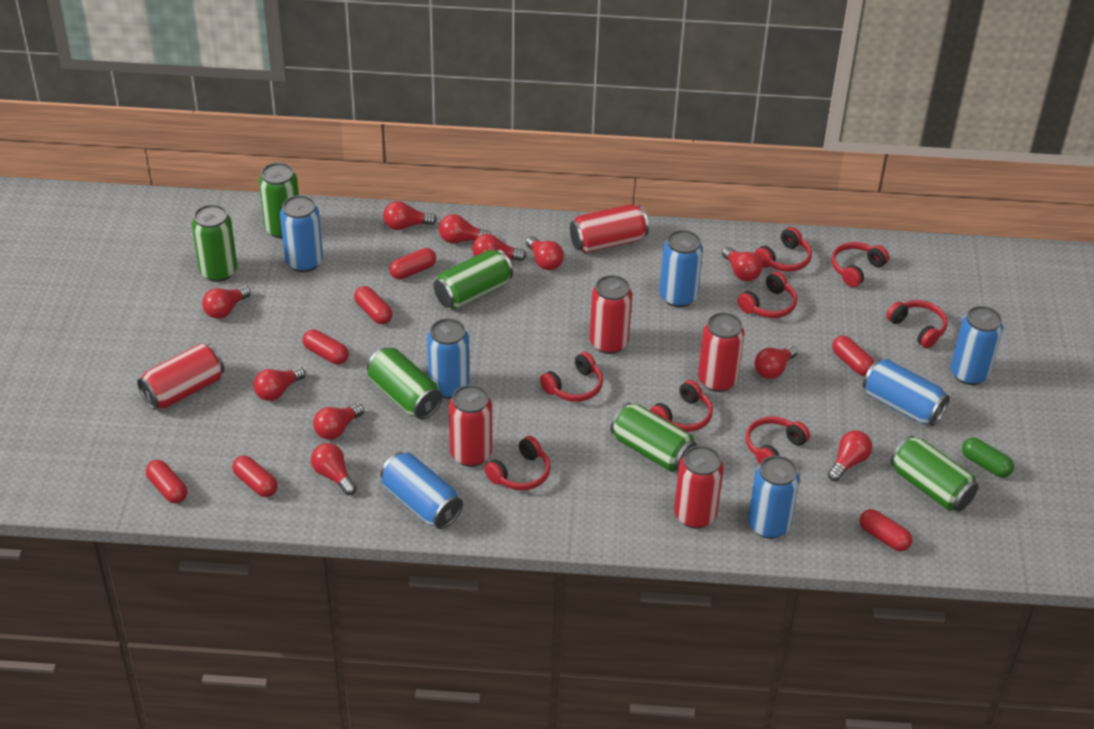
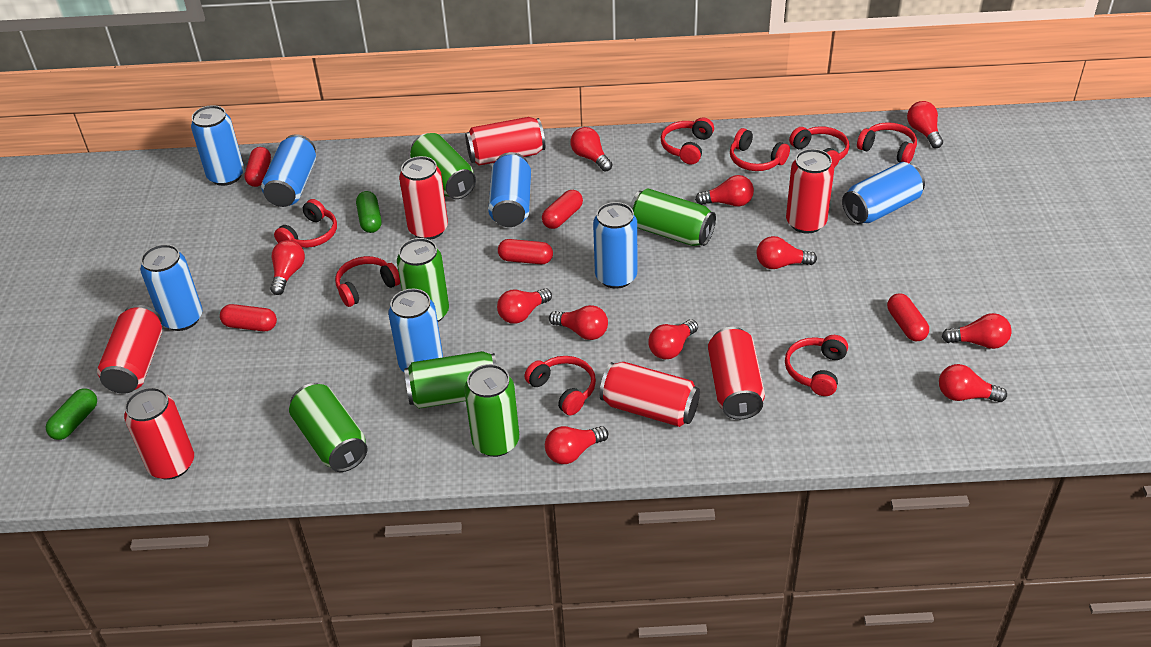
green capsule: [962,438,1014,478] = 1 -> [46,388,97,440] [356,191,382,233] = 2
red can: [137,344,224,410] [449,385,492,467] [570,204,649,253] [590,275,632,354] [674,446,724,529] [698,312,745,392] = 6 -> [97,305,162,393] [124,387,194,480] [399,156,448,240] [465,117,545,166] [599,362,700,427] [708,327,765,420] [786,149,834,234] = 7
red capsule: [146,460,187,504] [232,455,278,497] [303,329,349,365] [354,286,393,324] [389,248,436,279] [832,336,874,376] [859,509,913,551] = 7 -> [220,304,277,331] [244,147,271,187] [498,239,553,264] [542,190,583,229] [887,293,929,341] = 5

